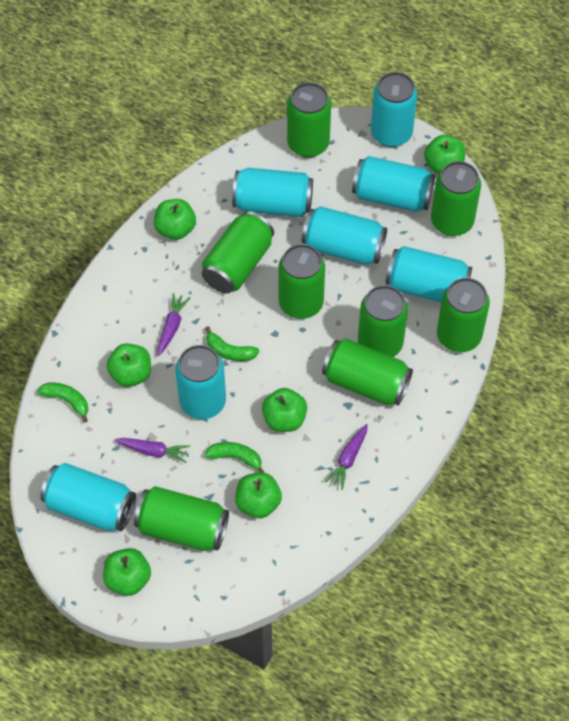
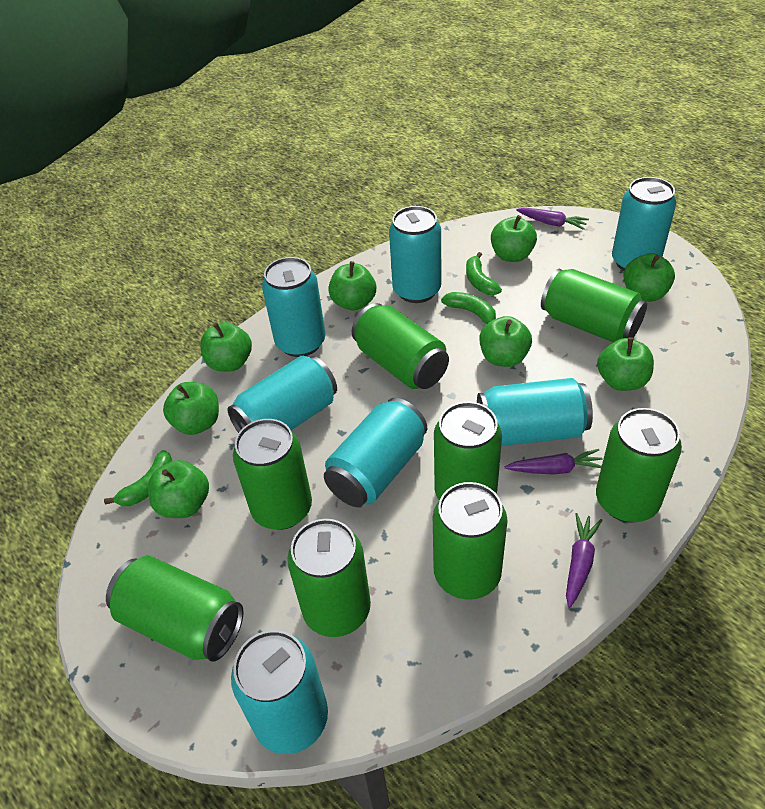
green apple: [103,548,151,596] [106,343,151,387] [154,199,196,240] [235,473,282,518] [262,388,307,432] [424,135,465,174] = 6 -> [148,460,209,518] [163,382,219,435] [200,322,252,372] [328,261,376,311] [479,316,532,367] [491,215,537,262] [597,337,654,391] [623,253,675,302] = 8

